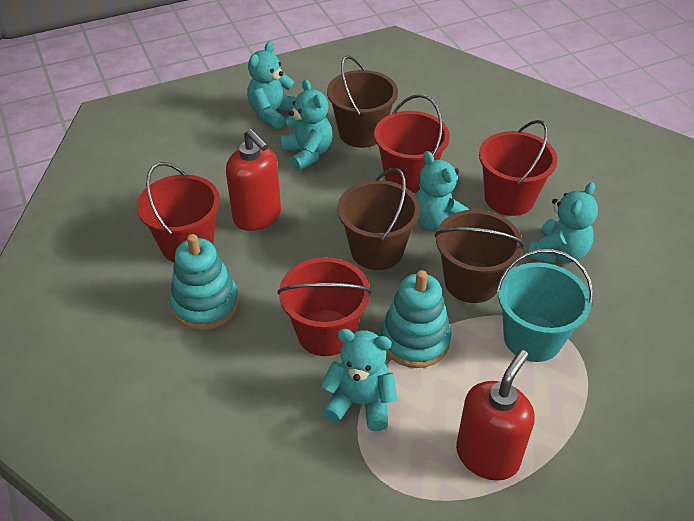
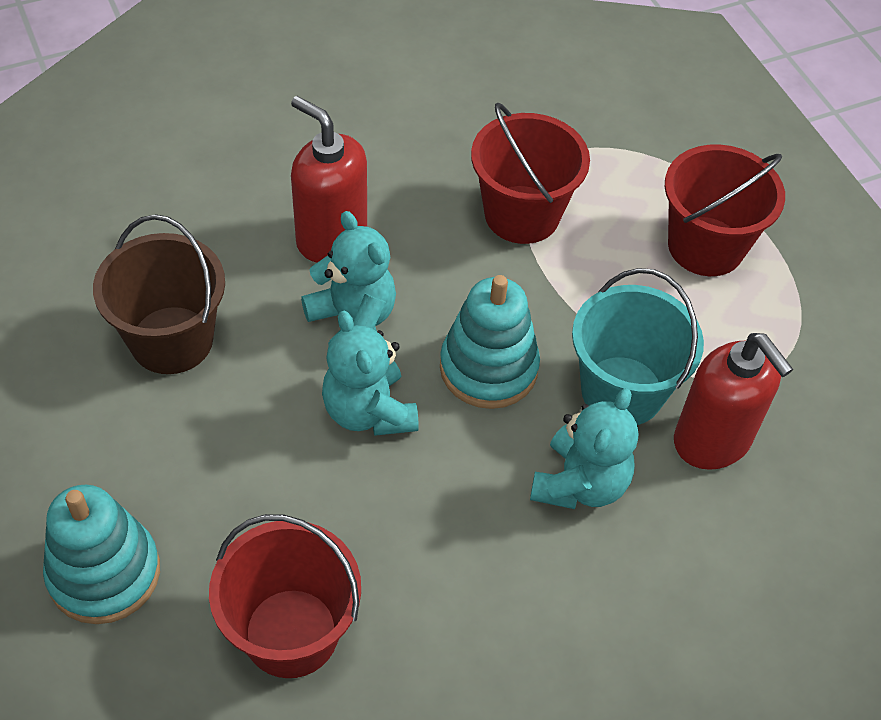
brown bucket: [327,56,398,148] [337,168,420,270] [435,210,524,303] = 3 -> [93,214,225,374] = 1
red bucket: [137,162,220,262] [277,257,372,356] [374,94,450,193] [479,120,558,216] = 4 -> [209,514,361,678] [471,103,590,244] [665,144,785,276] = 3
turquoise teddy bear: [247,41,297,129] [280,79,332,171] [321,329,397,431] [415,151,469,231] [527,182,598,264] = 5 -> [301,211,396,345] [322,310,419,436] [530,388,638,509] = 3

